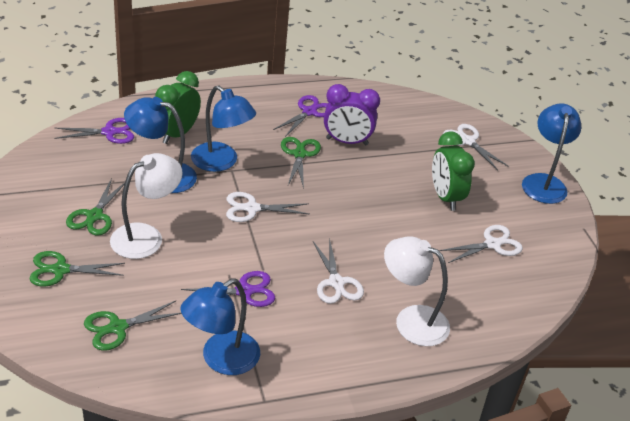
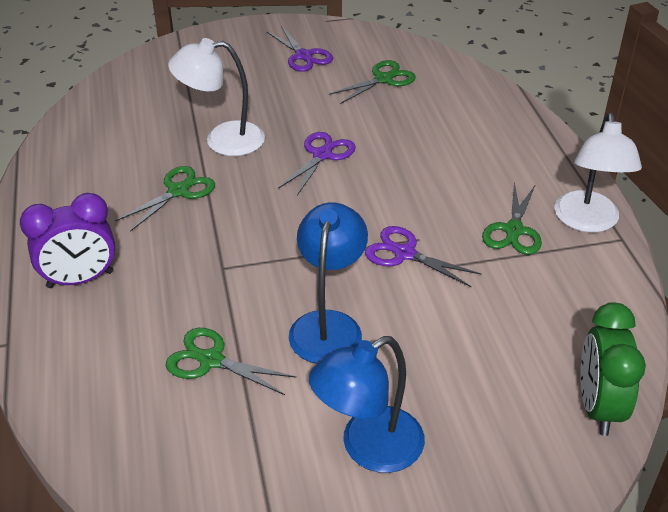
blue lamp: [124,97,197,193] [180,278,260,375] [191,86,256,172] [522,103,581,204] = 4 -> [289,202,368,364] [309,336,425,473] = 2
green clock: [155,71,201,144] [432,131,475,211] = 2 -> [580,302,646,436] = 1
white scissors: [226,192,309,222] [313,238,364,304] [440,225,523,263] [443,124,509,170] = 4 -> none = 0

